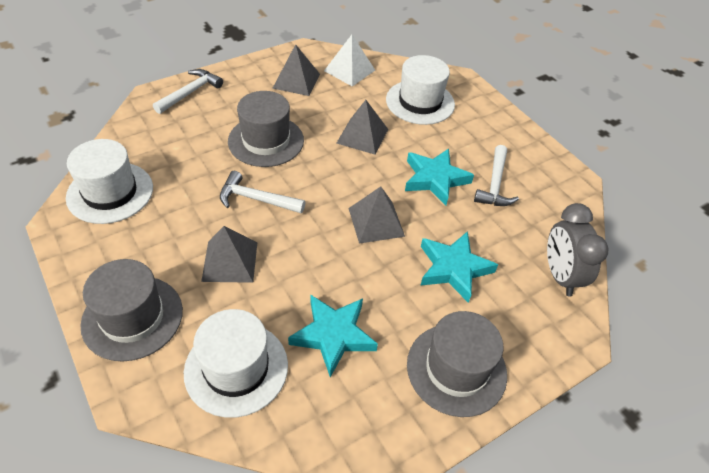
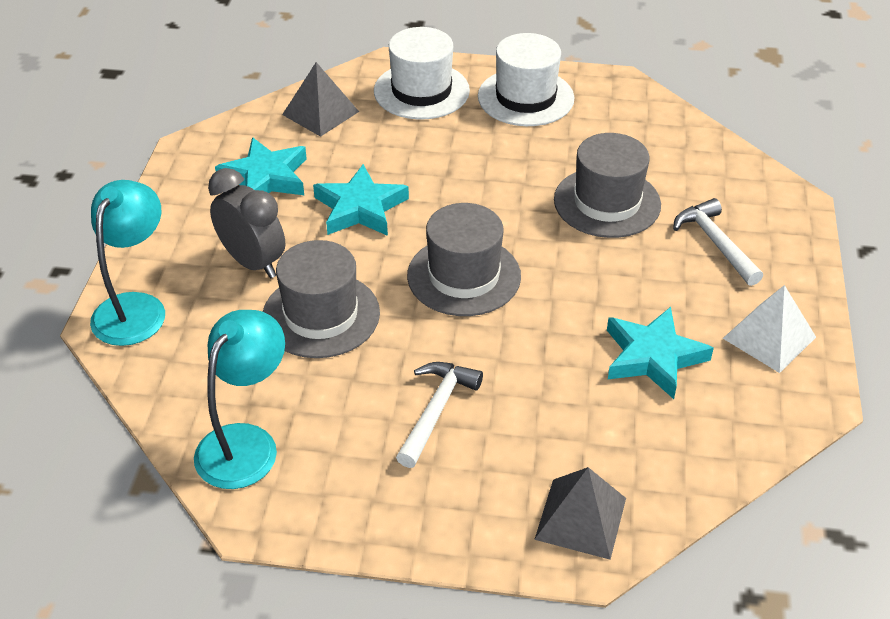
grey pyramid: [201,226,257,283] [272,44,320,96] [337,100,388,155] [348,187,405,244] = 4 -> [282,62,359,137] [534,467,626,560] = 2
turquoise lamp: none = 0 -> [90,180,165,346] [194,310,285,489] = 2
white hammer: [153,69,223,114] [220,171,305,213] [474,145,519,206] = 3 -> [396,362,483,468] [673,198,763,286] = 2
white hat: [66,139,153,224] [184,309,288,418] [386,55,455,125] = 3 -> [374,27,470,120] [478,33,574,126] = 2

